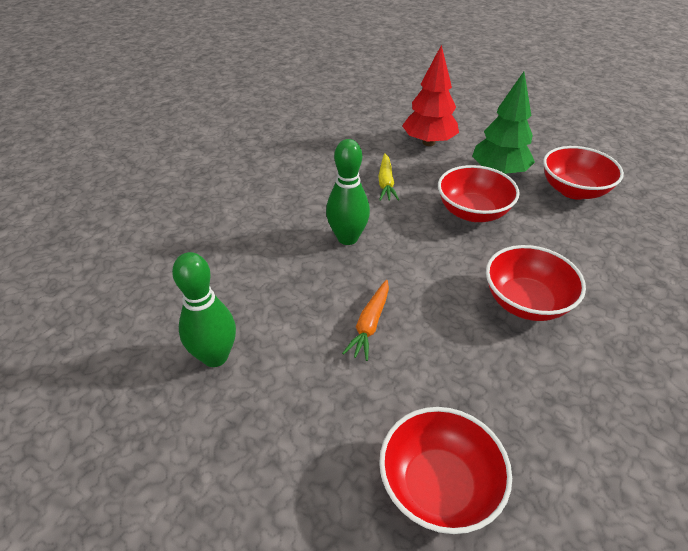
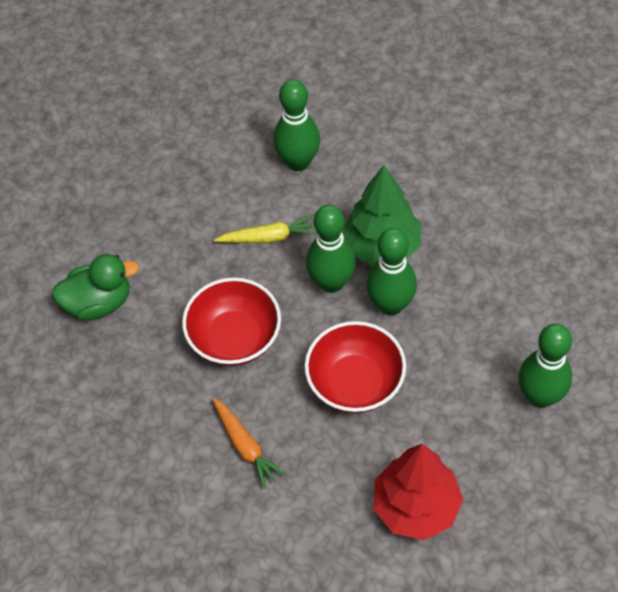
green bowling pin: [172,252,236,367] [326,139,370,245] = 2 -> [273,79,320,171] [306,205,356,293] [366,228,417,316] [518,323,572,408] = 4
green duck: none = 0 -> [52,254,139,321] = 1
red bowl: [379,407,512,534] [438,165,520,222] [486,245,586,321] [543,146,624,200] = 4 -> [182,277,281,366] [305,321,406,413] = 2

